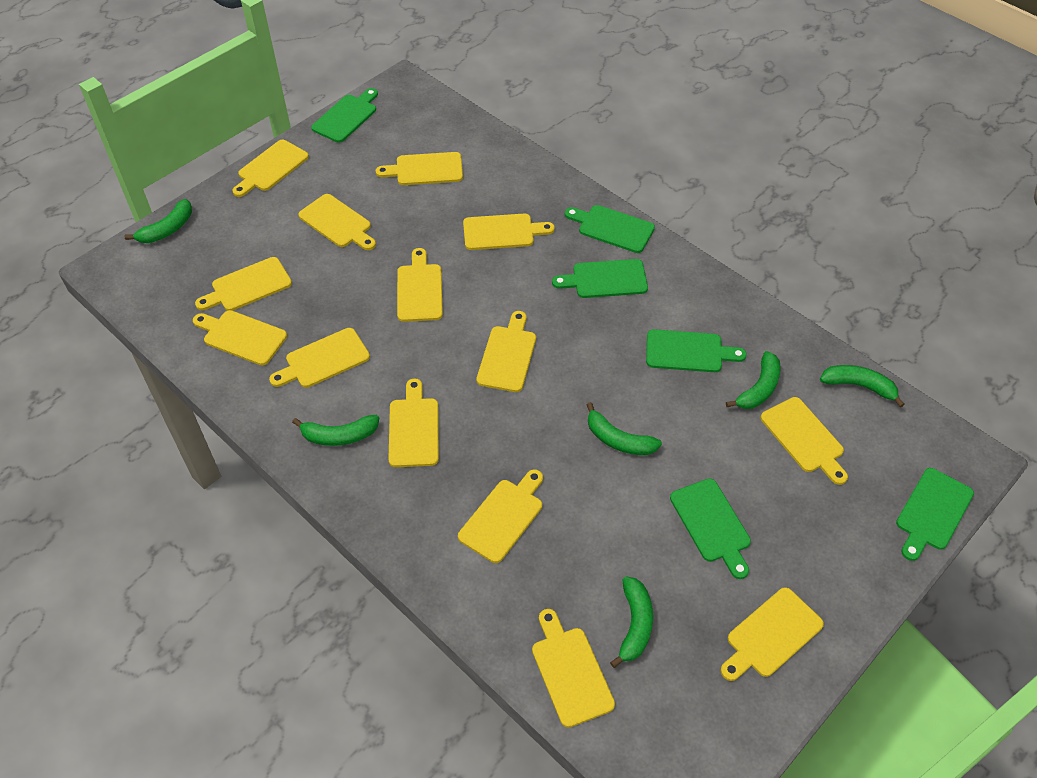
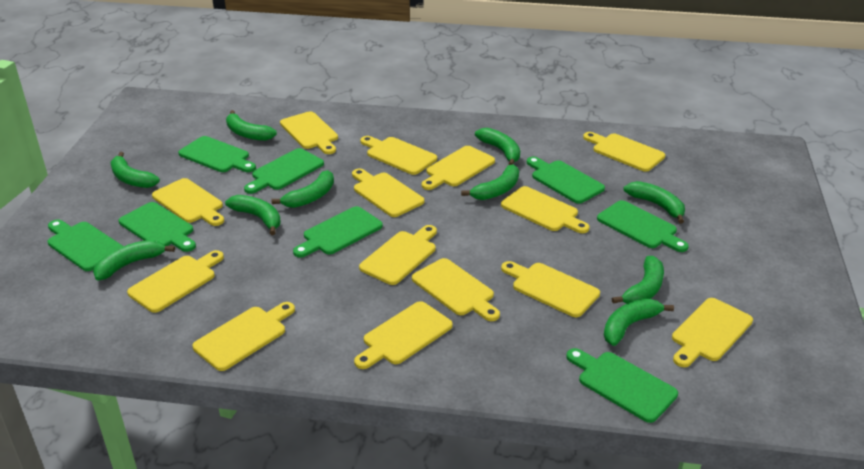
green banana: [124,199,192,243] [292,415,379,446] [587,402,662,455] [610,576,653,668] [726,351,781,409] [820,365,905,408] = 6 -> [93,240,175,280] [110,152,160,188] [225,195,281,235] [226,110,277,141] [272,170,334,208] [461,164,519,200] [475,128,520,165] [604,299,674,346] [612,256,664,304] [623,181,685,223] = 10
green cutting board: [311,88,378,143] [552,259,648,298] [565,205,655,253] [646,329,747,372] [670,479,751,579] [896,468,974,561] = 6 -> [48,219,123,271] [119,202,196,252] [178,136,256,172] [244,148,324,194] [293,206,383,258] [527,157,605,204] [566,348,678,423] [597,200,689,252] = 8

